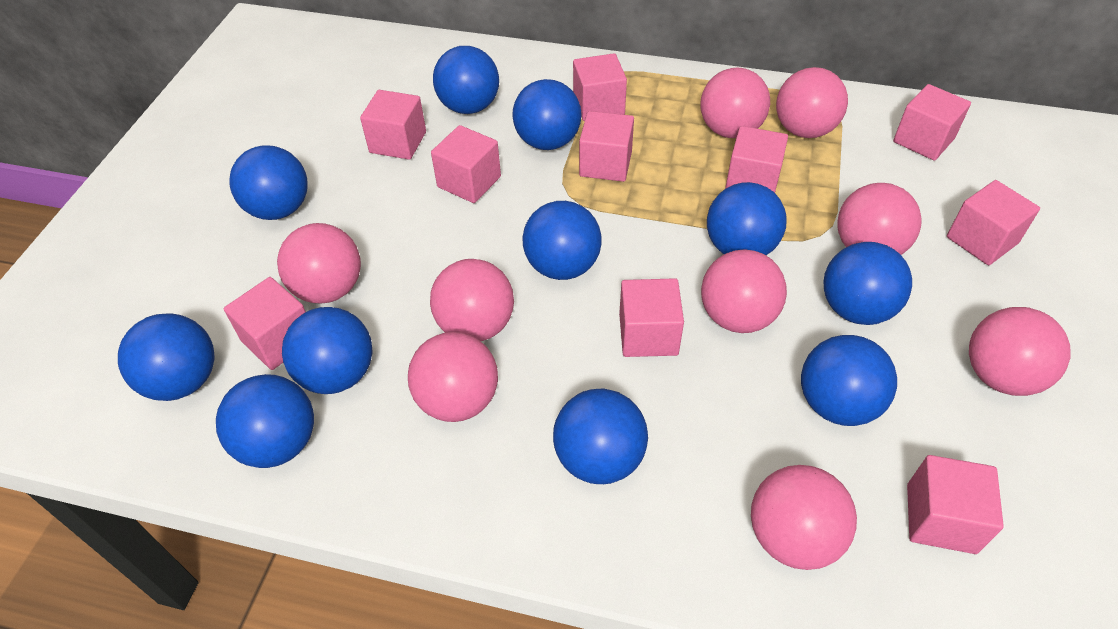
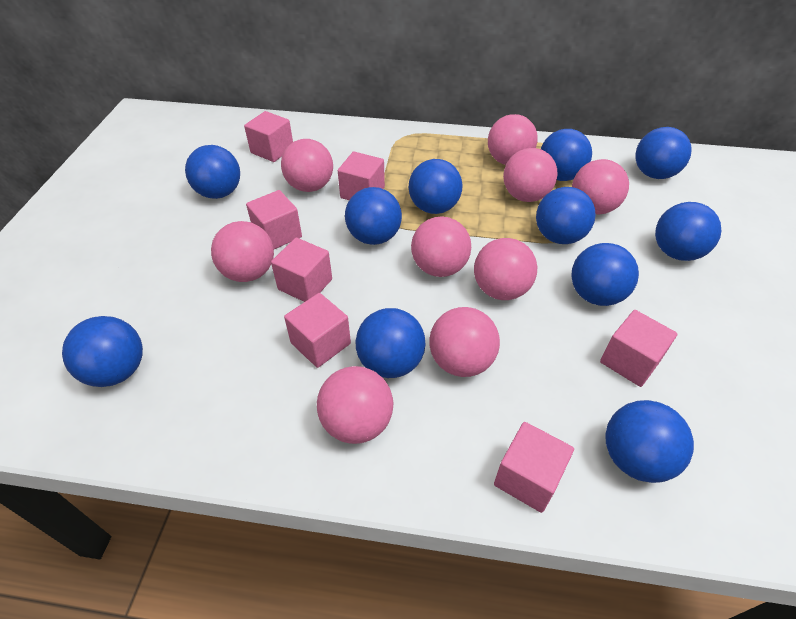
pink cube: [224,277,306,370] [360,90,426,160] [431,125,501,203] [573,53,627,121] [579,111,634,182] [619,278,684,357] [725,126,788,193] [893,84,971,161] [907,455,1004,554] [947,180,1040,265] = 10 -> [244,111,293,162] [246,190,302,249] [271,238,332,302] [284,293,351,368] [338,151,385,200] [494,422,574,513] [600,310,677,387] = 7

